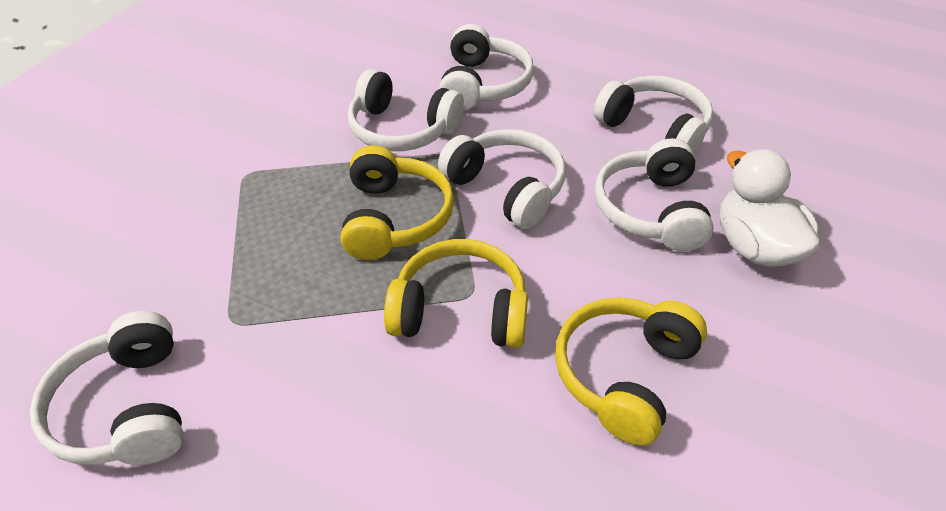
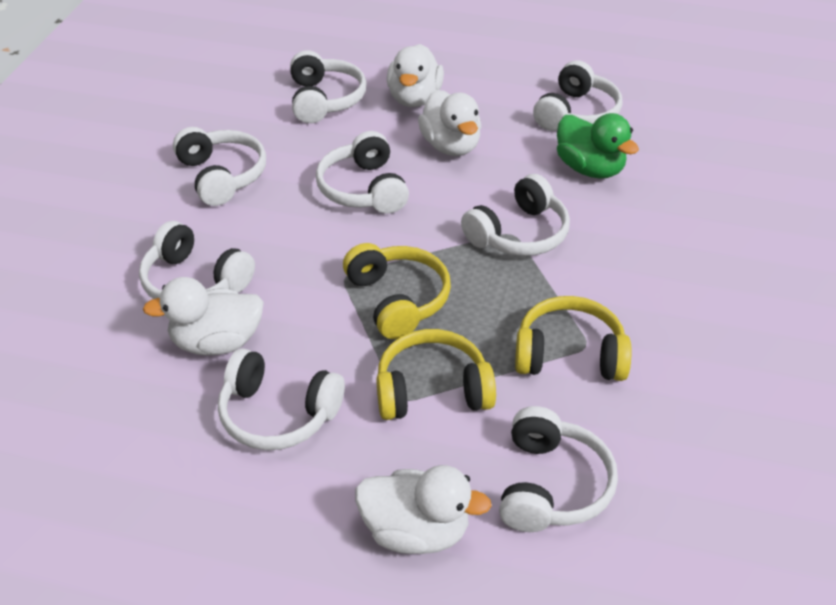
green duck: none = 0 -> [557,113,639,179] = 1
white duck: [720,149,820,267] = 1 -> [143,277,264,356] [355,465,492,554] [387,44,444,107] [418,90,481,156] = 4
white headphones: [30,311,184,465] [348,69,464,151] [438,129,566,229] [439,24,534,111] [594,75,713,155] [595,138,714,252] = 6 -> [139,221,255,299] [173,127,266,206] [218,348,345,450] [290,50,367,123] [316,131,409,214] [461,174,570,256] [499,406,618,532] [533,60,622,131] = 8

